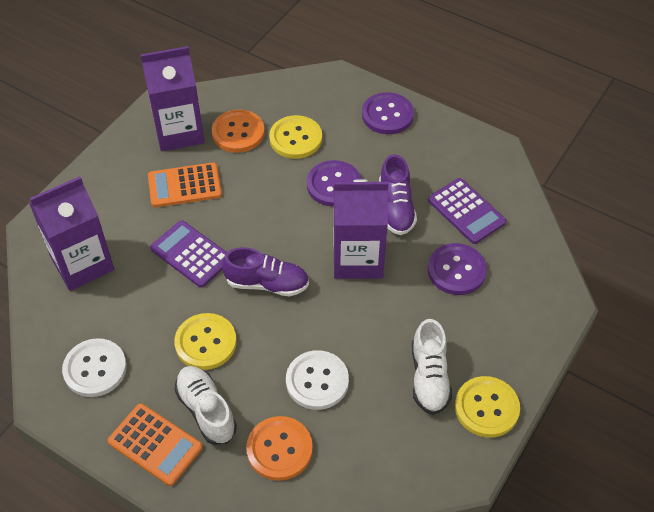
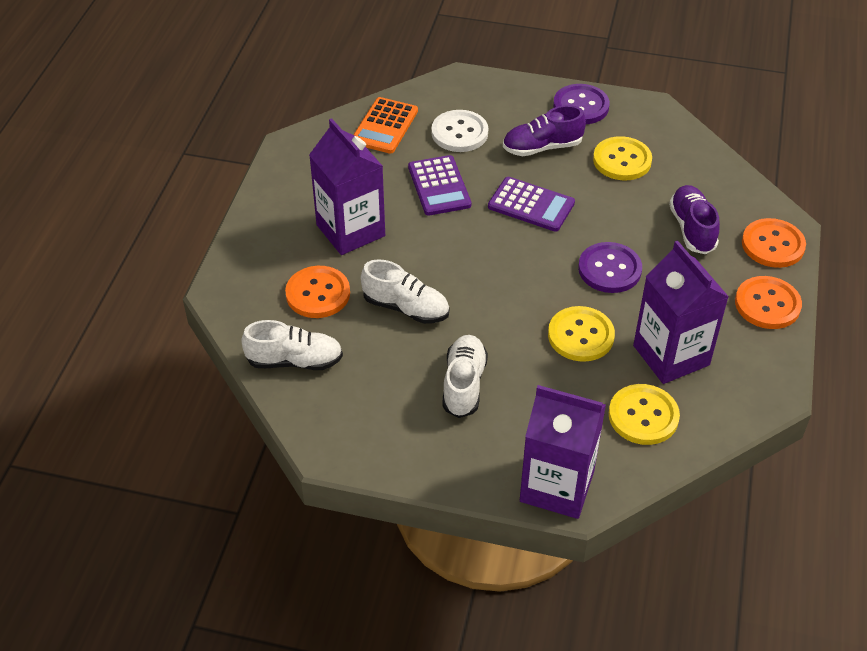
orange button: [212,110,265,153] [246,416,313,481] = 2 -> [285,266,350,318] [735,276,802,329] [742,218,806,268] = 3
orange calculator: [107,403,203,486] [148,162,222,207] = 2 -> [353,97,418,154] = 1
purple button: [307,160,361,207] [362,92,414,134] [428,243,487,295] = 3 -> [553,84,610,124] [578,242,642,293] = 2
white button: [62,338,127,397] [286,350,349,410] = 2 -> [431,110,488,152] = 1
white shoe: [174,366,237,445] [412,319,452,415] = 2 -> [241,320,343,370] [361,259,449,324] [442,335,488,418] = 3

